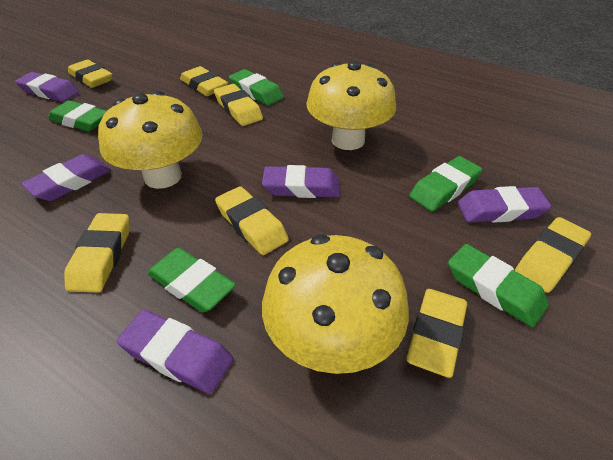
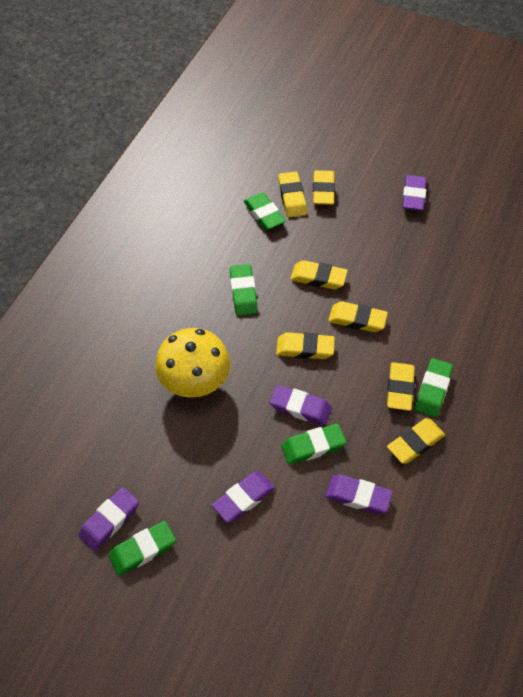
yellow mushroom: [98,91,203,189] [262,235,409,374] [306,61,396,150] = 3 -> [155,328,231,398] = 1

